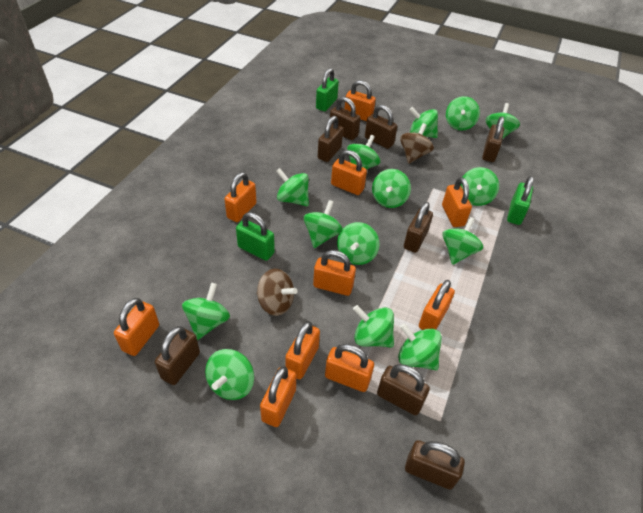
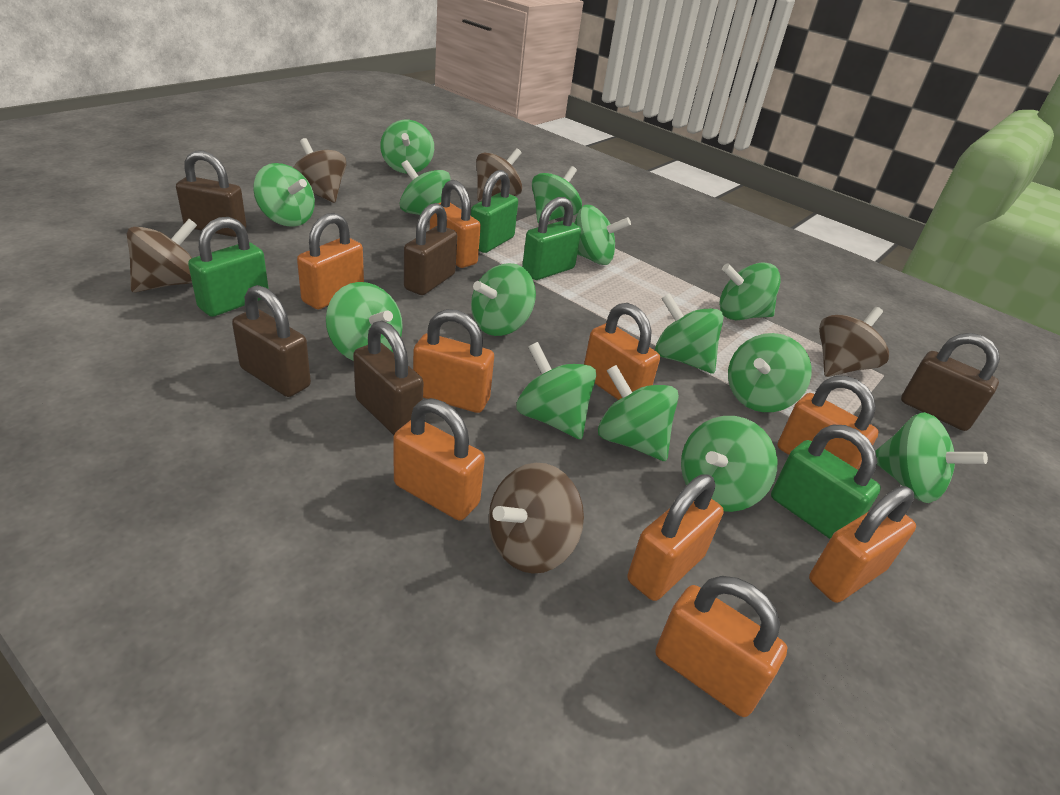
brown padlock: [155,326,200,385] [318,116,343,162] [330,97,360,140] [365,105,398,149] [377,364,430,415] [404,202,433,253] [405,440,465,489] [482,117,504,162] = 8 -> [176,151,247,237] [232,285,311,397] [353,321,423,435] [404,203,457,295] [901,333,1000,431] = 5
brown spinning top: [257,269,297,316] [400,123,434,164] = 2 -> [127,219,197,293] [293,138,346,203] [476,148,522,201] [489,463,584,574] [819,307,889,377] = 5
green padlock: [236,212,275,261] [316,68,339,111] [507,176,534,225] = 3 -> [188,217,269,317] [471,170,518,253] [522,197,581,280] [771,425,881,539] = 4
orange padlock: [114,298,159,356] [224,172,256,222] [260,366,296,427] [285,321,320,379] [313,250,356,296] [325,344,374,392] [331,150,367,195] [344,80,376,121] [419,280,455,330] [442,177,472,227] = 10 -> [297,213,364,309] [393,398,485,521] [413,309,494,413] [430,180,481,268] [584,303,660,400] [627,474,724,601] [655,576,788,717] [777,376,879,470] [809,486,916,603] = 9

